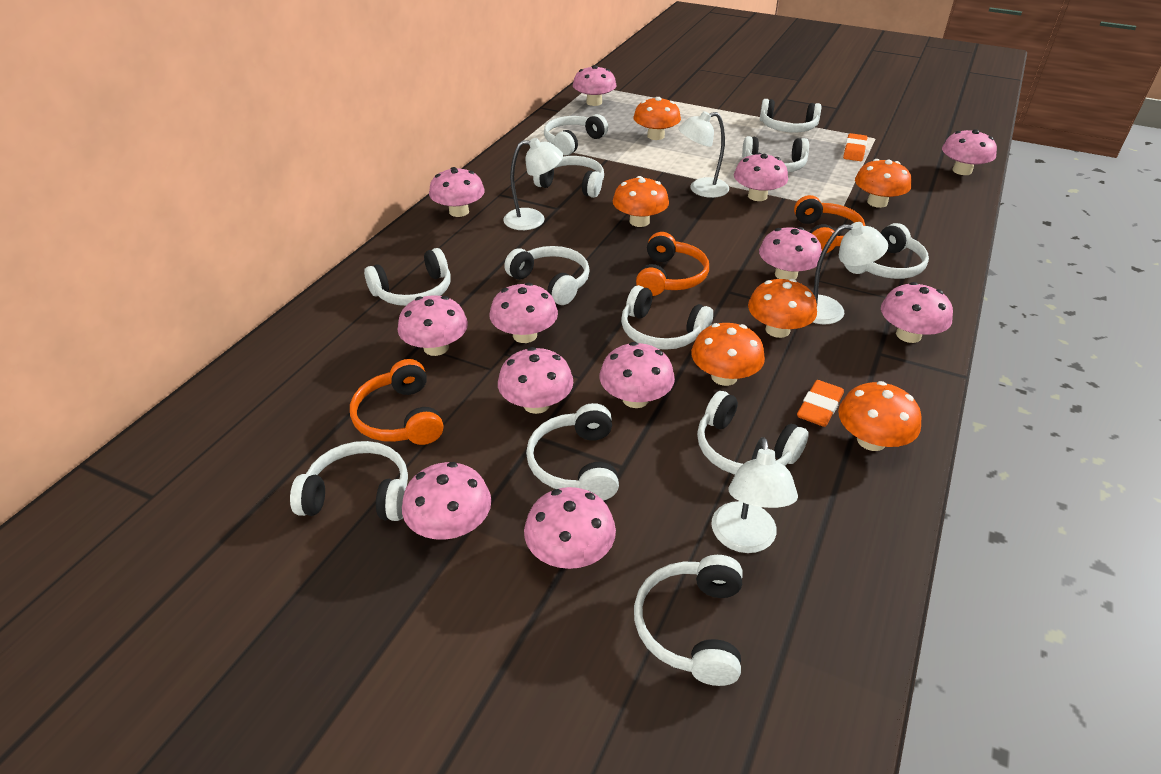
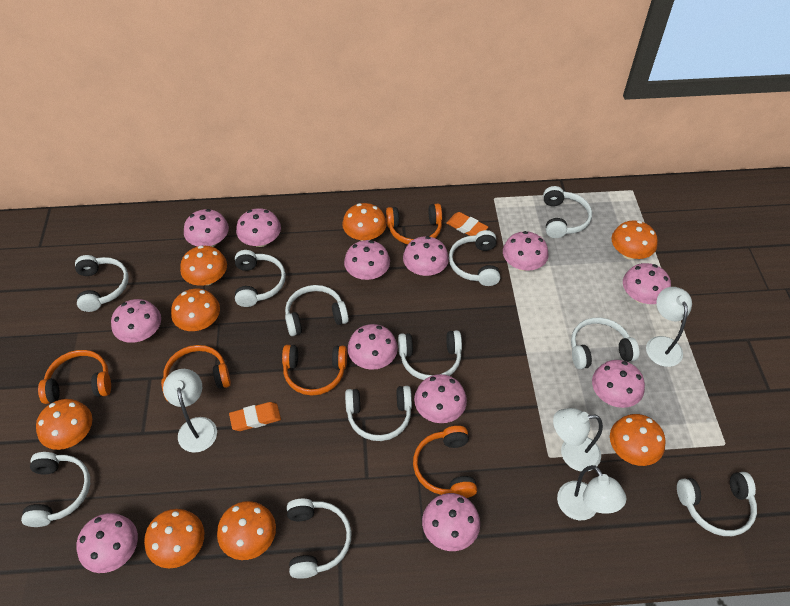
orange headphones: [350,359,444,445] [636,232,709,296] [794,195,866,253] = 3 -> [38,350,111,404] [161,345,231,401] [282,345,347,396] [386,204,442,244] [413,426,477,498] = 5
orange mushroom: [613,176,669,227] [633,97,681,140] [691,323,765,386] [748,279,817,338] [838,381,922,451] [855,159,911,208] = 6 -> [36,399,92,450] [144,509,204,568] [171,289,220,331] [180,246,227,286] [217,501,276,560] [342,203,387,241] [610,414,665,466] [612,220,658,260] = 8
white headphones: [290,441,408,521] [364,248,451,306] [504,246,590,305] [526,403,619,501] [533,156,604,198] [544,114,608,156] [621,285,713,350] [634,555,743,686] [697,391,809,475] [742,136,809,172] [760,99,821,133] [844,223,929,279] = 12 -> [21,452,90,527] [75,255,129,312] [235,250,286,307] [285,285,349,336] [287,499,351,579] [345,386,412,441] [398,330,462,380] [449,230,500,286] [543,186,592,238] [571,317,639,369] [677,472,757,536] = 11

